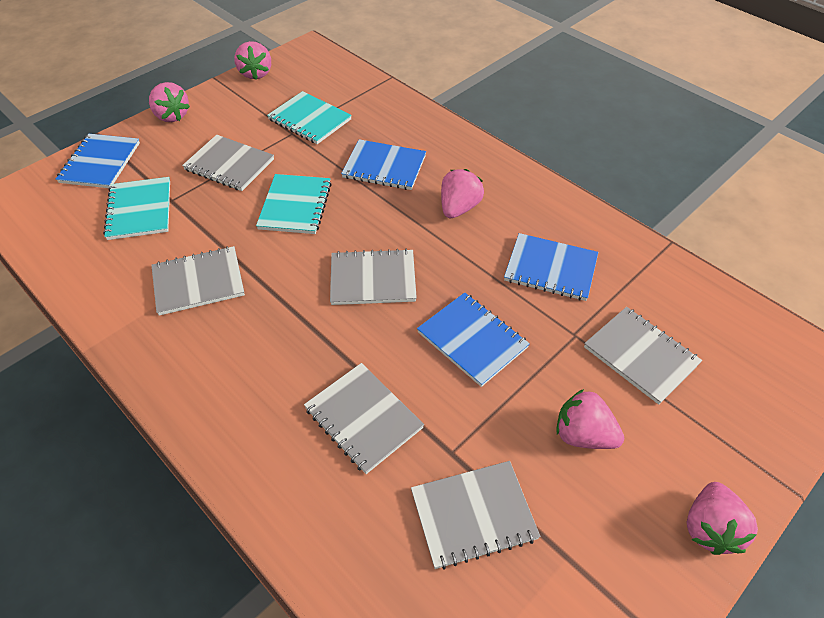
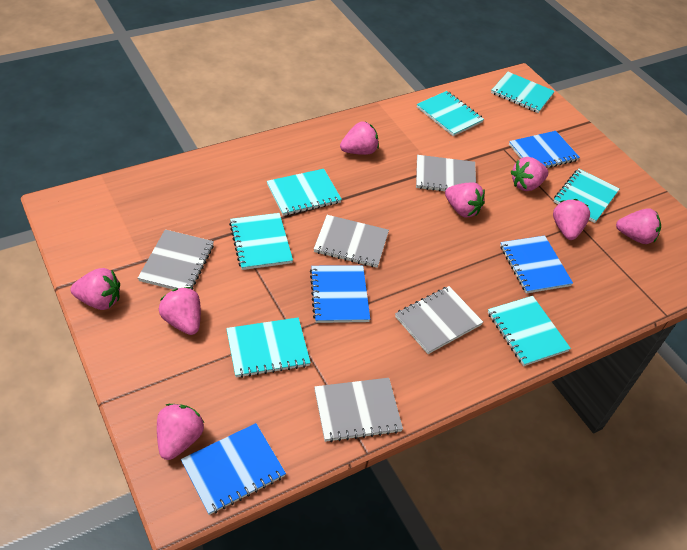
grey notebook: [151,246,245,316] [182,135,274,191] [304,363,424,474] [330,249,417,305] [411,461,540,569] [584,307,702,405] = 6 -> [138,229,214,290] [314,215,389,268] [314,378,403,442] [395,286,483,354] [416,155,476,191] = 5
pink strawberry: [149,82,190,122] [234,41,271,80] [441,169,484,218] [556,389,624,449] [687,482,758,555] = 5 -> [70,268,120,310] [157,404,204,460] [159,287,201,335] [340,121,379,155] [445,182,485,217] [511,157,548,191] [553,199,590,240] [616,208,661,244] = 8
turquoise notebook: [103,177,170,240] [256,174,332,234] [267,91,352,144] = 3 -> [226,317,311,378] [229,213,293,270] [267,169,342,216] [417,91,484,136] [488,296,571,366] [491,72,555,113] [554,169,620,223] = 7

